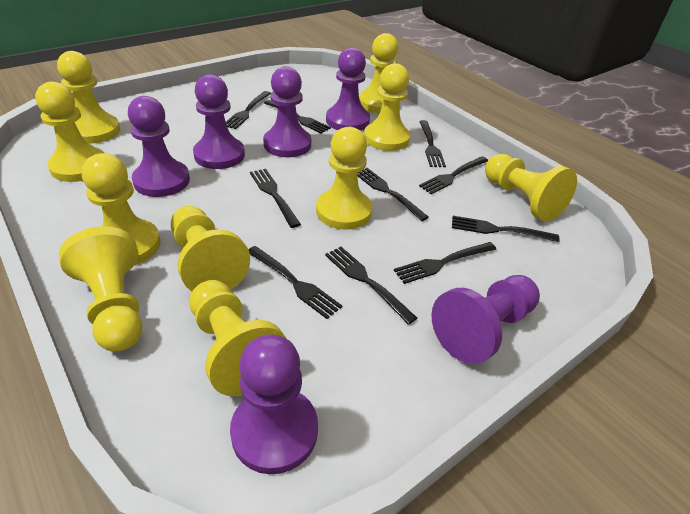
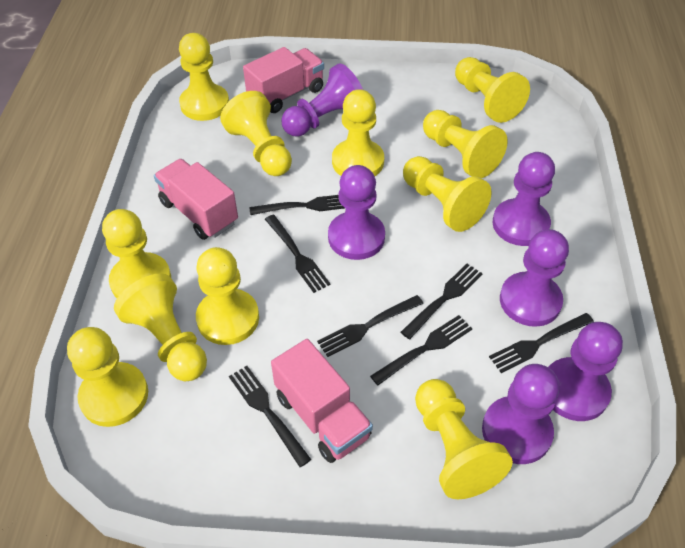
black fork: [226,91,271,129] [248,246,342,319] [250,169,301,228] [264,100,331,134] [325,247,417,325] [357,168,429,221] [394,242,497,284] [419,120,446,167] [419,156,488,194] [452,216,560,242] = 10 -> [229,366,312,467] [250,195,345,215] [265,214,331,293] [317,295,423,357] [370,315,472,385] [401,264,483,339] [489,313,594,373] = 7
pink truck: none = 0 -> [154,159,238,240] [243,47,324,113] [271,339,373,463] = 3
yellow pawn: [35,82,104,182] [57,51,120,144] [59,226,143,352] [82,153,160,265] [171,206,250,291] [190,280,286,396] [316,127,373,230] [359,33,398,113] [364,63,410,151] [485,154,577,222] = 10 -> [67,327,148,427] [102,209,171,298] [114,273,207,381] [179,33,229,121] [196,247,259,345] [220,91,292,176] [332,89,384,176] [403,156,492,232] [415,379,513,499] [423,110,508,178] [455,57,530,123] = 11

